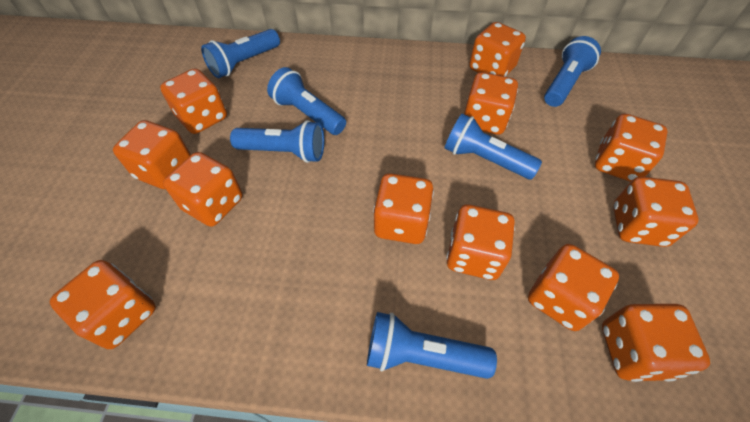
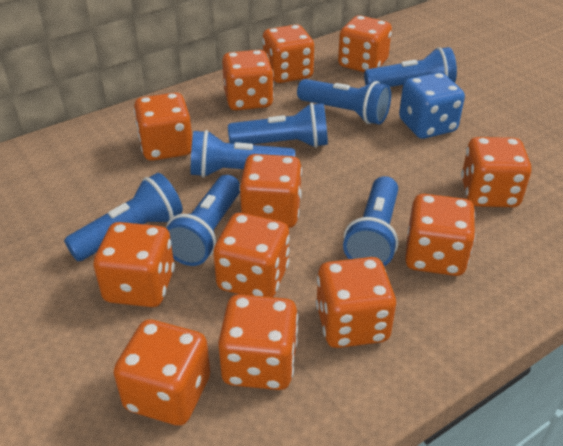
blue dice: none = 0 -> [399,72,465,139] = 1
blue flashlight: [201,29,280,78] [230,120,324,163] [267,67,346,135] [367,312,497,379] [445,113,542,179] [544,36,601,107] = 6 -> [64,173,183,261] [166,175,240,266] [191,130,295,178] [228,103,328,148] [297,79,391,125] [343,176,398,266] [364,47,457,87] = 7

